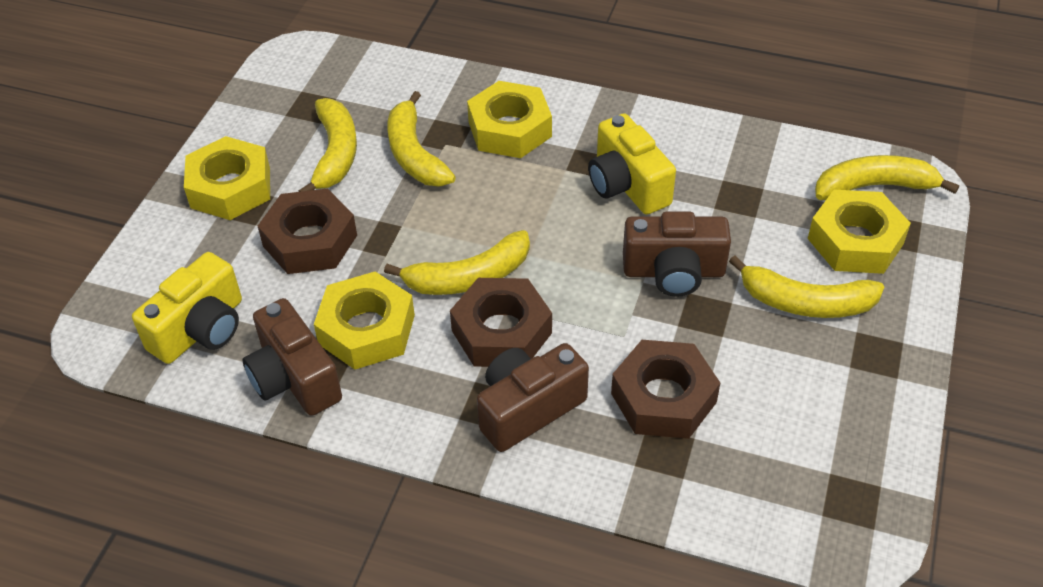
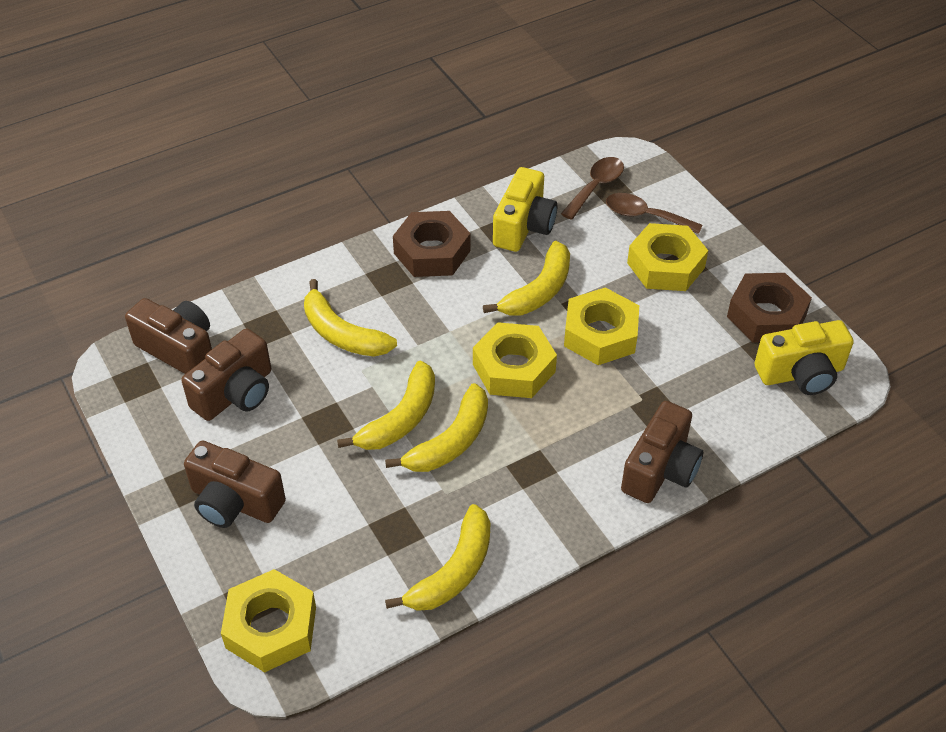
brown camera: [242,298,342,416] [477,343,589,452] [623,212,731,297] = 3 -> [125,298,212,374] [181,329,271,421] [184,441,286,528] [621,401,703,503] = 4
brown nut: [258,189,357,274] [450,278,552,367] [611,340,720,439] = 3 -> [393,211,470,277] [727,273,812,343] = 2
brown spoon: none = 0 -> [561,157,624,220] [606,193,703,234] = 2

